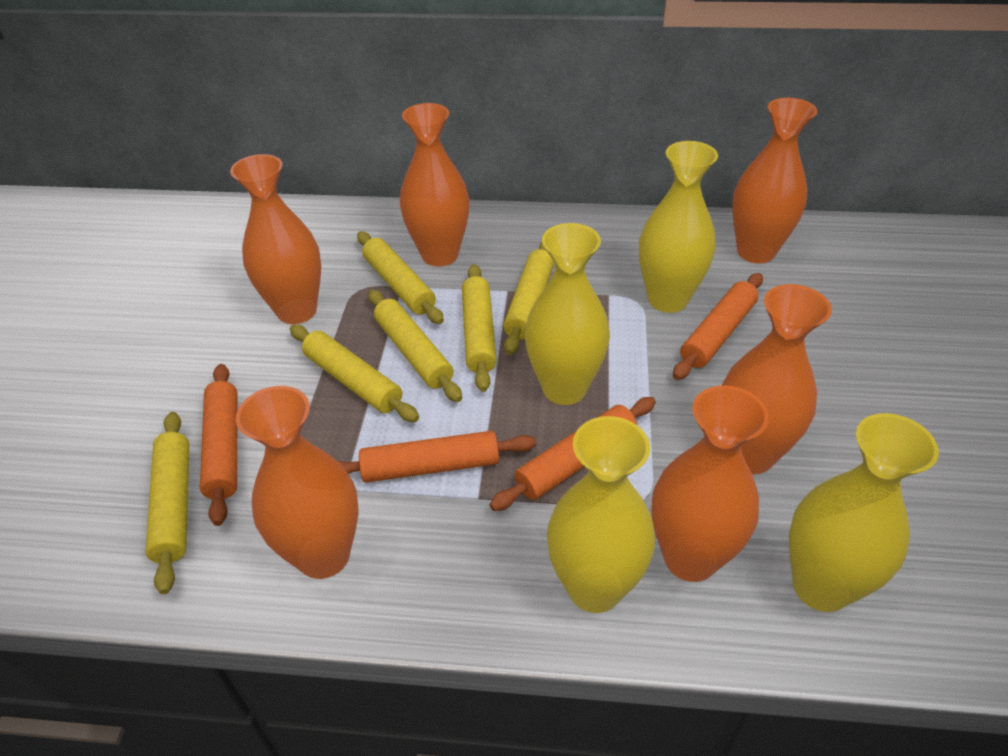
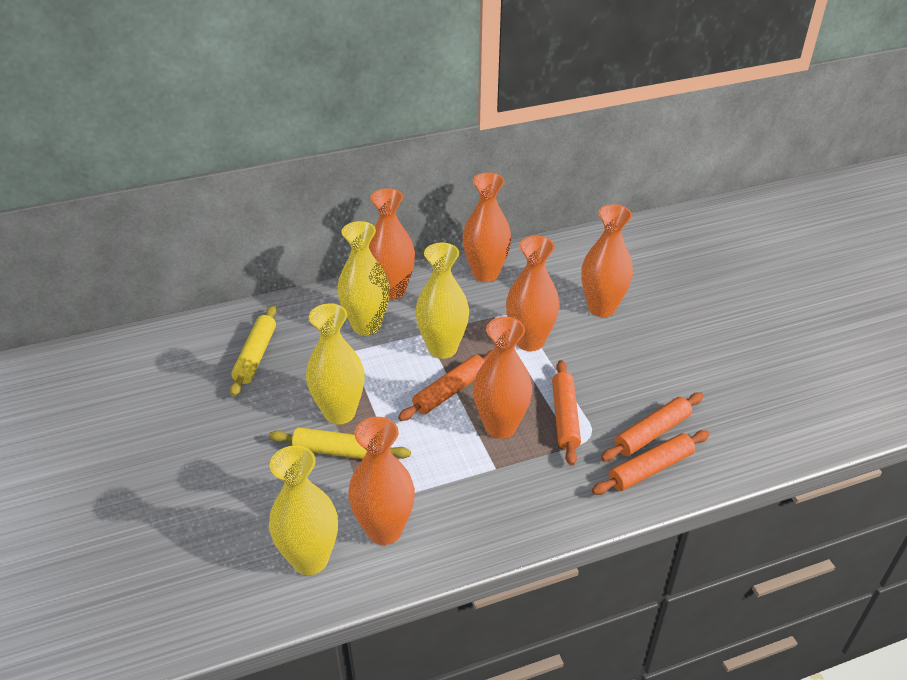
yellow rolling pin: [145,412,189,594] [290,325,419,422] [357,231,444,324] [368,290,462,402] [462,264,497,392] [503,242,554,355] = 6 -> [230,305,277,396] [269,427,411,459] = 2

